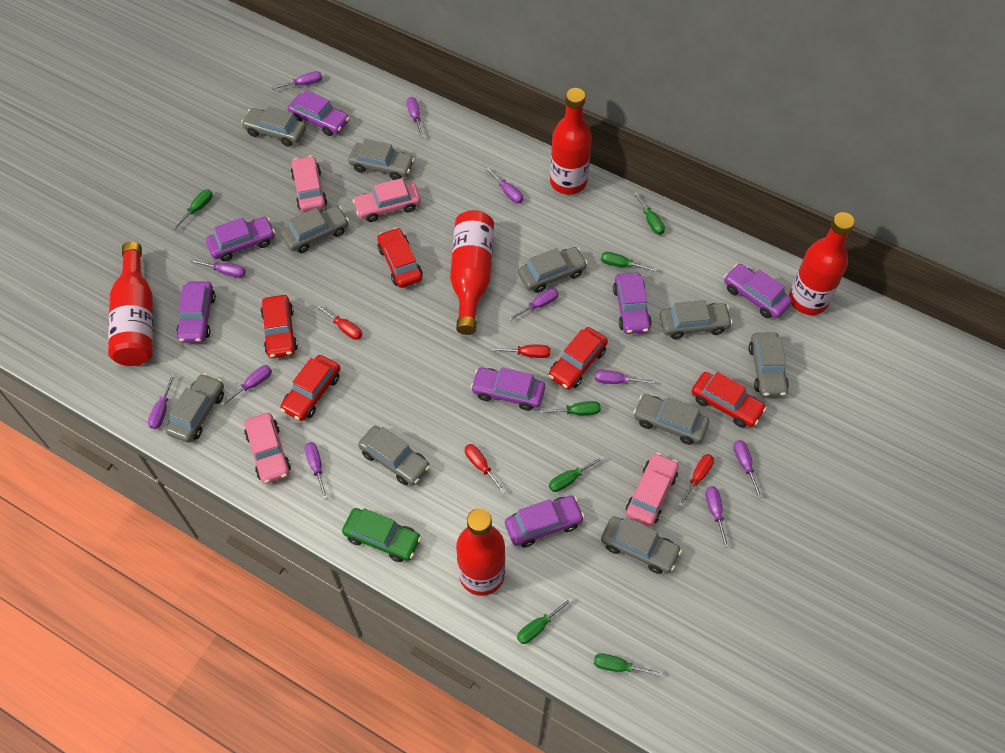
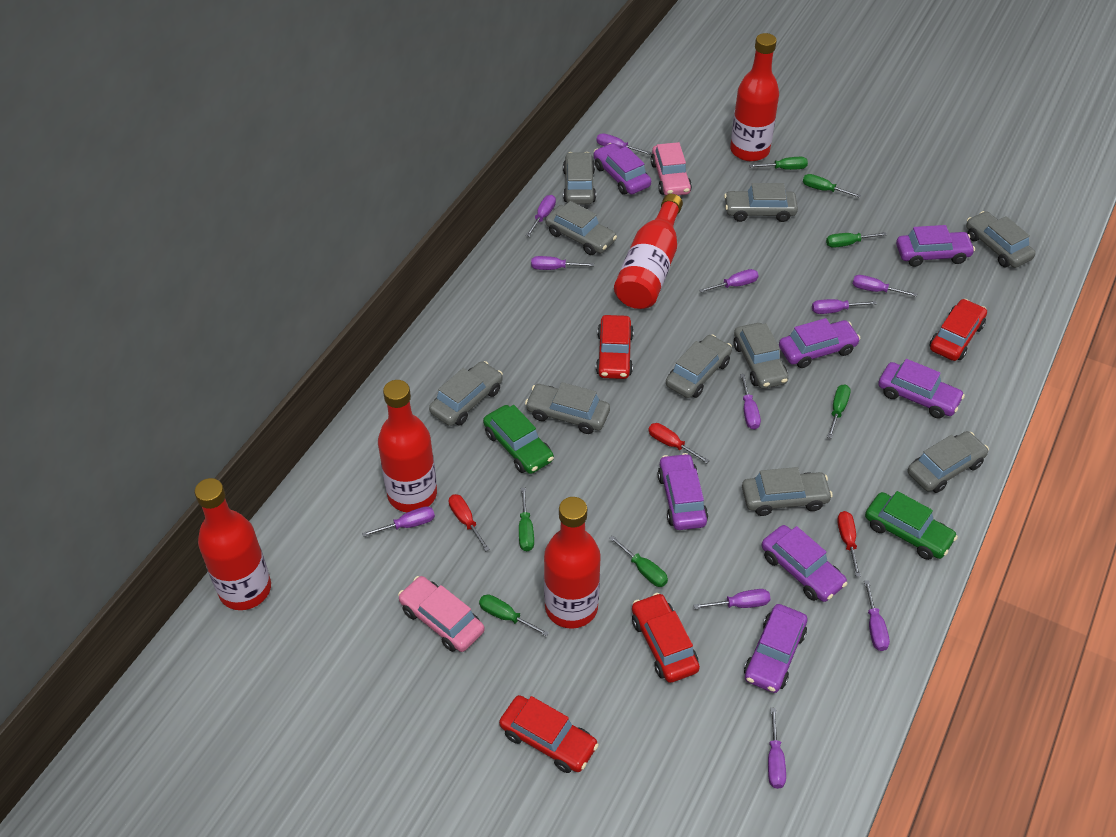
green car: [342,508,422,562] = 1 -> [483,405,554,474] [865,491,958,560] = 2
pink car: [244,413,291,484] [291,156,327,212] [353,178,421,222] [626,453,679,527] = 4 -> [398,576,485,652] [651,142,692,196] = 2
red car: [261,295,298,358] [280,355,340,421] [377,227,423,288] [549,327,608,390] [691,372,767,428] = 5 -> [499,695,599,773] [596,315,634,379] [632,593,700,683] [929,299,987,361] = 4
red screwdriver: [316,305,362,340] [465,444,506,494] [491,345,550,358] [678,454,714,506] = 4 -> [449,494,490,551] [648,423,710,463] [837,511,861,577] = 3

